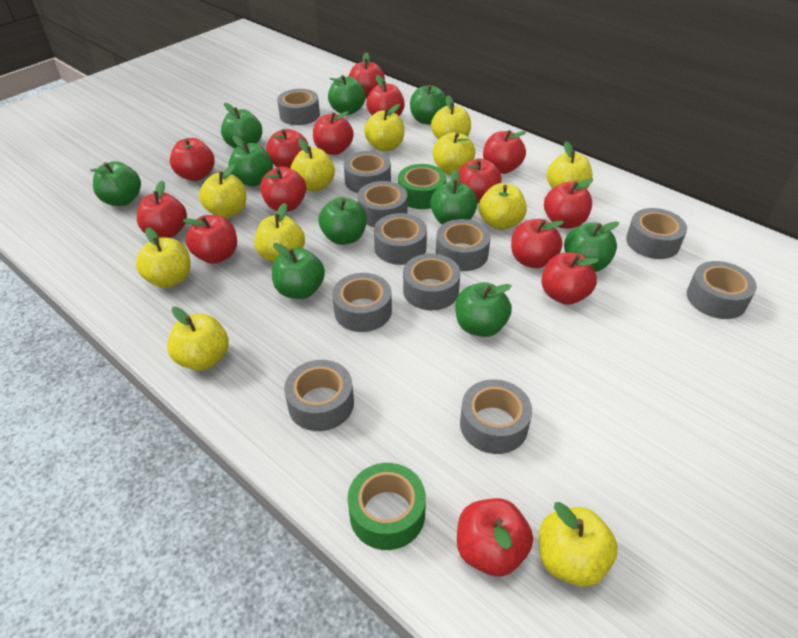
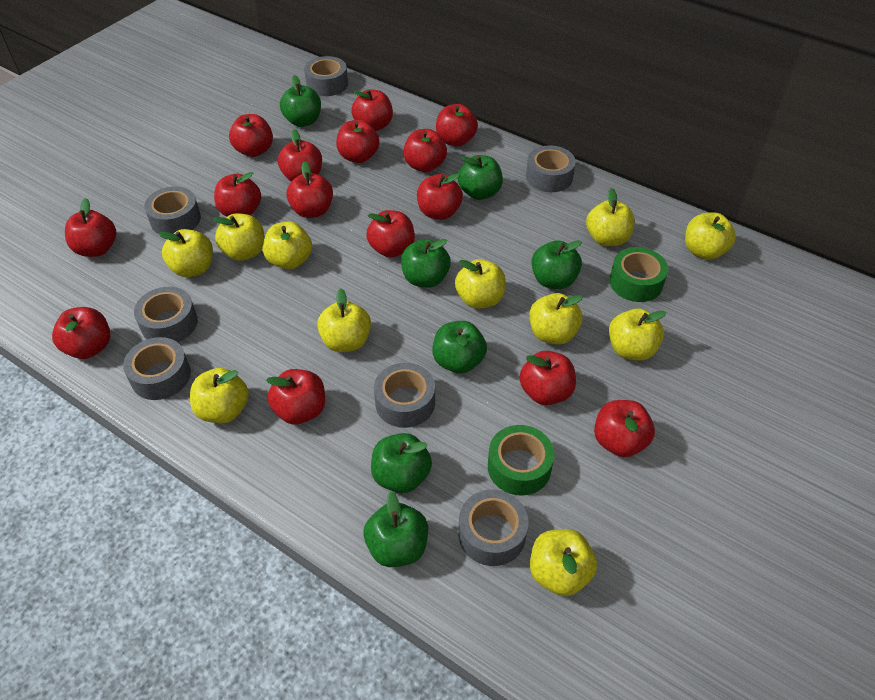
green apple: [90,161,141,206] [221,103,262,148] [228,136,273,186] [272,243,325,299] [318,197,367,245] [328,75,366,115] [410,85,447,125] [430,169,478,225] [455,282,512,337] [564,221,619,272] = 10 -> [280,75,321,127] [364,491,428,567] [371,433,432,493] [401,239,451,288] [432,321,487,373] [458,155,503,200] [531,240,582,289] = 7
grey tape: [277,89,320,125] [284,360,354,431] [332,273,392,332] [344,151,391,193] [357,181,407,227] [374,213,427,265] [403,254,460,310] [436,219,491,271] [460,379,532,454] [626,208,687,259] [687,261,757,319] = 11 -> [123,337,191,400] [134,287,198,342] [144,186,201,234] [304,56,348,96] [374,363,435,428] [458,490,529,566] [526,145,576,192] = 7
red apple: [137,181,187,238] [170,138,215,181] [182,215,237,264] [260,167,306,212] [266,129,308,168] [313,111,354,155] [349,52,385,98] [366,75,405,116] [457,498,533,576] [458,158,502,203] [483,130,526,174] [511,219,564,268] [541,253,599,305] [544,178,593,228] = 14 -> [52,307,110,359] [65,198,116,257] [214,172,261,217] [229,114,273,157] [266,369,325,424] [278,129,322,181] [286,161,333,218] [336,120,379,163] [351,89,393,131] [366,210,415,257] [403,129,447,172] [417,173,463,220] [436,104,478,147] [519,351,576,405] [594,400,655,457] = 15

